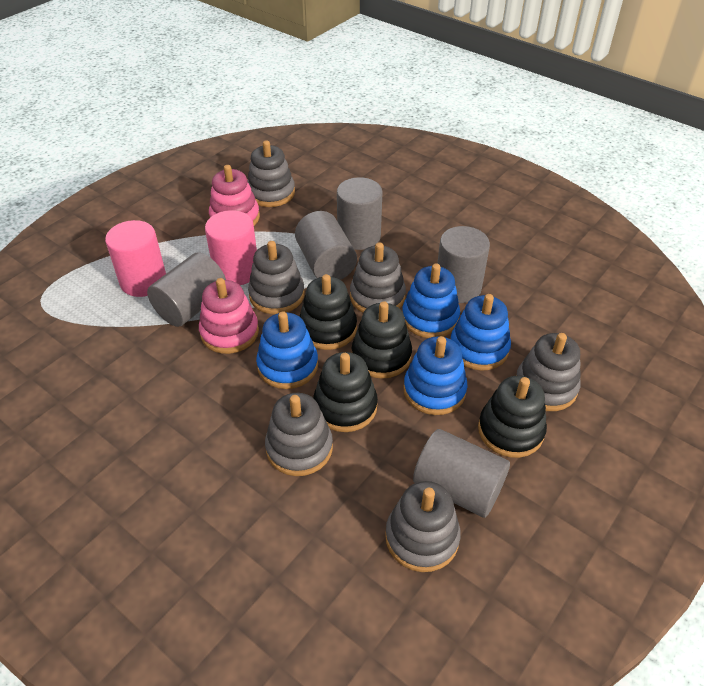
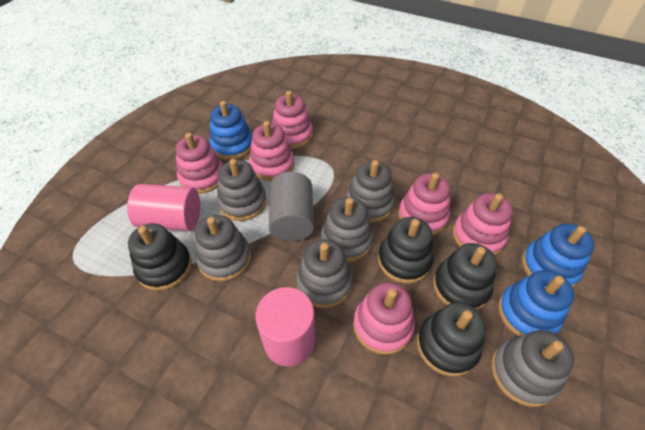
blue stacking toy: [256,312,318,389] [402,264,460,338] [403,336,468,415] [451,294,511,371] = 4 -> [209,101,252,160] [498,270,574,336] [522,224,594,287] = 3
grey cylinder: [147,252,226,327] [295,211,357,280] [337,177,383,250] [413,429,510,518] [437,226,490,303] = 5 -> [269,172,314,241] = 1
pink stacking toy: [199,278,259,354] [209,165,260,226] = 2 -> [176,133,223,194] [249,121,294,181] [272,91,313,149] [353,282,415,355] [399,173,450,235] [453,193,513,255] = 6

